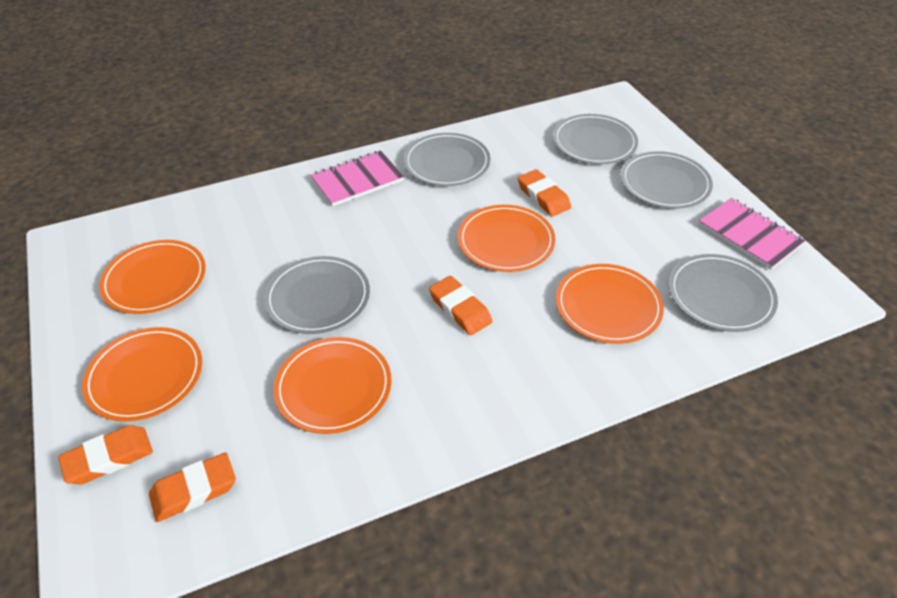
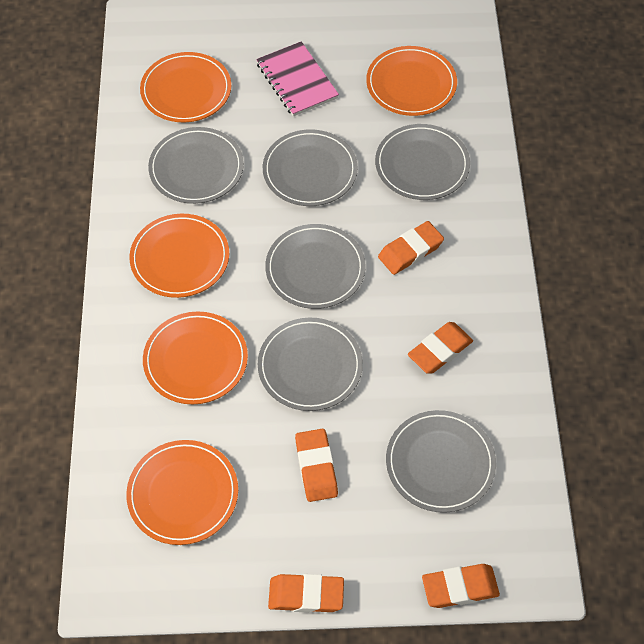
grey plate: [264,256,370,334] [404,133,490,186] [553,114,638,164] [621,151,713,209] [669,254,778,332] = 5 -> [148,127,244,204] [258,318,363,411] [263,129,358,206] [265,224,366,309] [375,124,470,200] [386,410,496,513] = 6
orange eraser: [58,425,153,484] [149,453,236,522] [429,276,493,336] [518,169,571,217] = 4 -> [268,574,344,613] [295,429,338,502] [378,221,444,275] [408,322,473,374] [422,564,500,608] = 5
pink notebook: [311,151,404,206] [698,198,805,269] = 2 -> [256,41,339,117] = 1

